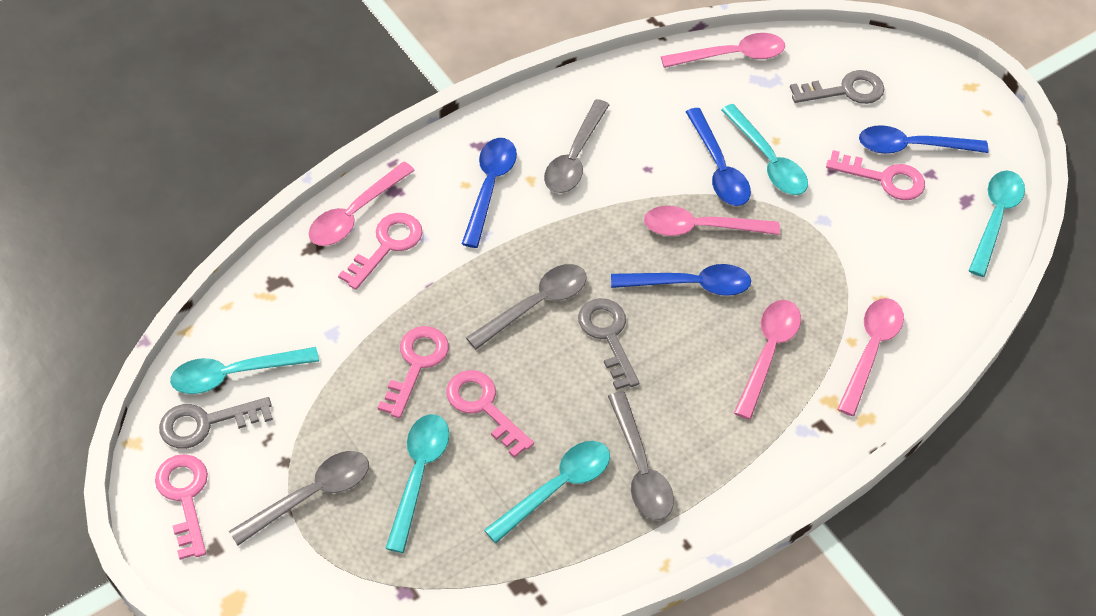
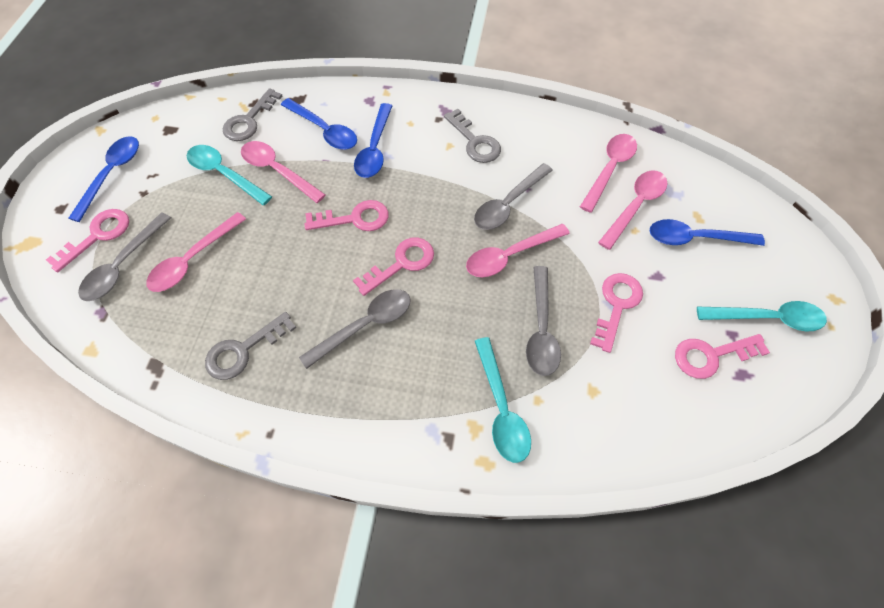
turquoise spoon: [170,347,319,394] [385,414,449,553] [484,441,610,543] [721,104,808,195] [969,171,1025,277] = 5 -> [187,145,272,205] [475,337,531,463] [697,301,827,331] = 3

